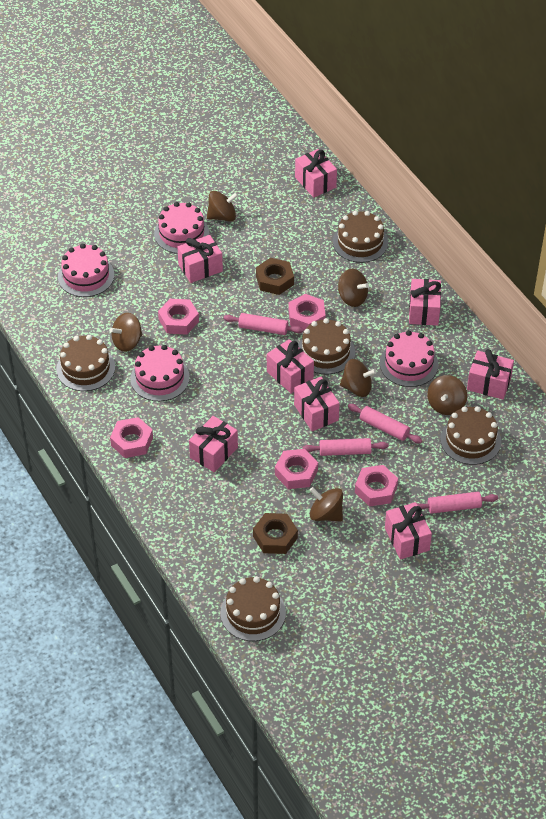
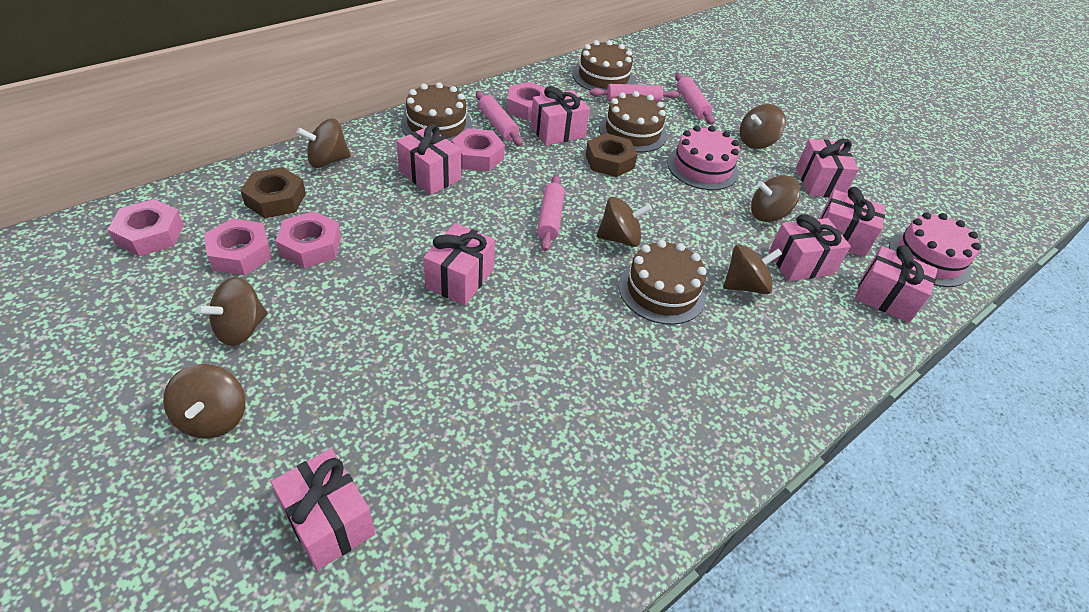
brown cake: [56,335,115,391] [220,576,286,641] [298,318,355,375] [333,211,388,263] [440,406,501,465] = 5 -> [401,82,473,142] [573,40,635,90] [599,91,667,152] [619,240,707,325] = 4
brown spinning top: [110,313,142,352] [207,191,238,221] [309,487,343,522] [338,269,369,307] [340,359,377,397] [427,375,467,415] = 6 -> [163,364,246,439] [196,277,268,346] [296,119,351,168] [597,197,652,247] [723,244,782,294] [740,104,786,149] [751,175,800,222] = 7
pink cake: [58,244,114,297] [130,345,190,401] [154,202,209,254] [380,330,439,387] = 4 -> [667,125,740,190] [889,212,981,287] = 2

